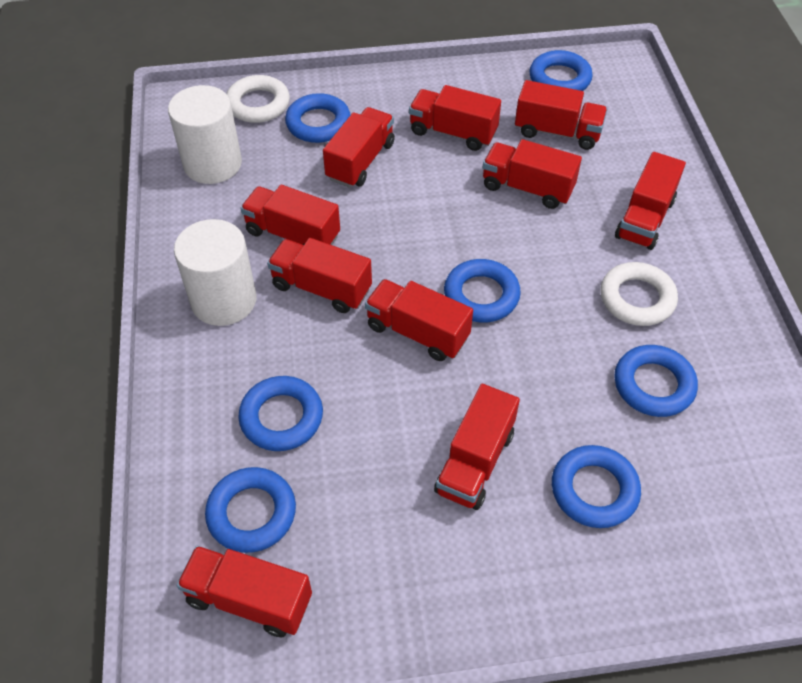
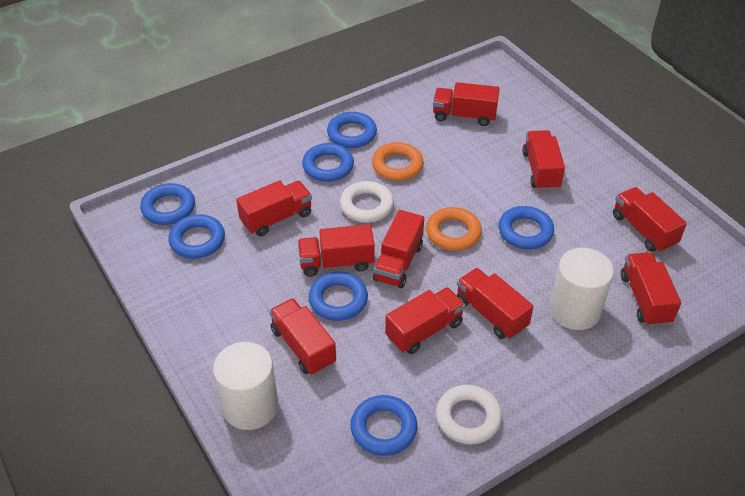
orange ring: none = 0 -> [372,142,424,181] [426,207,482,251] = 2

